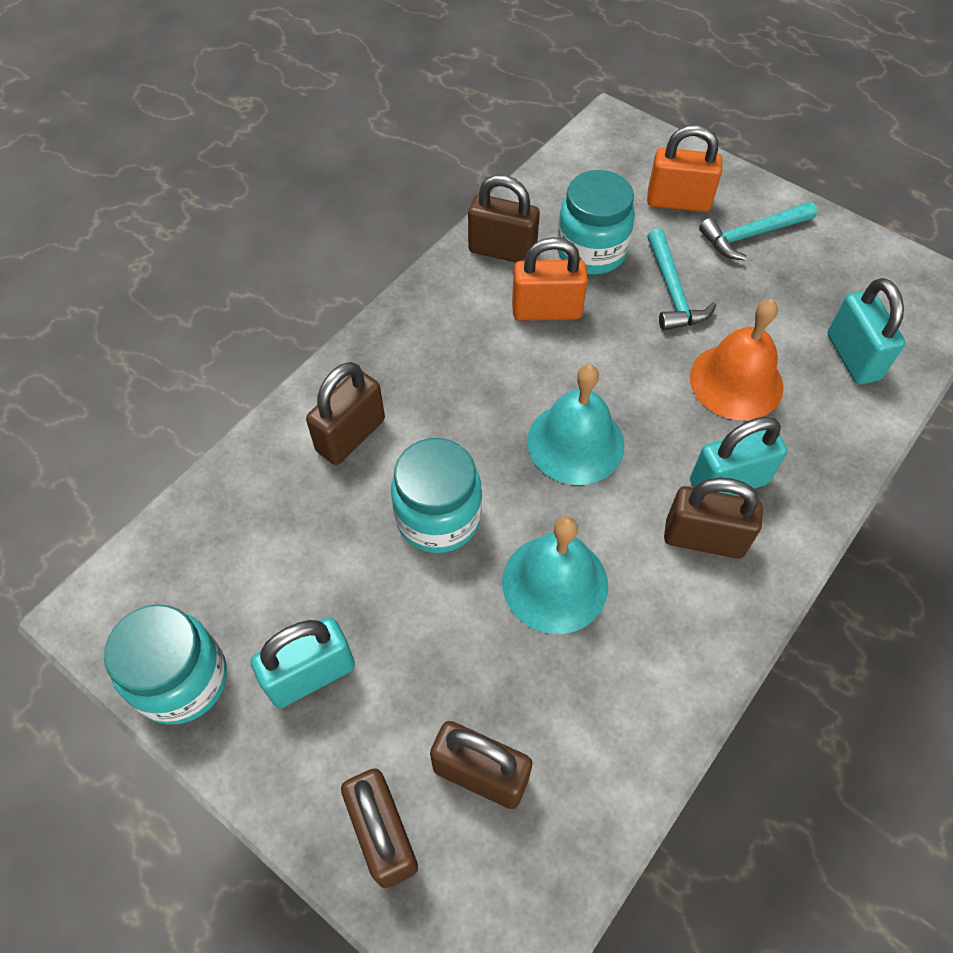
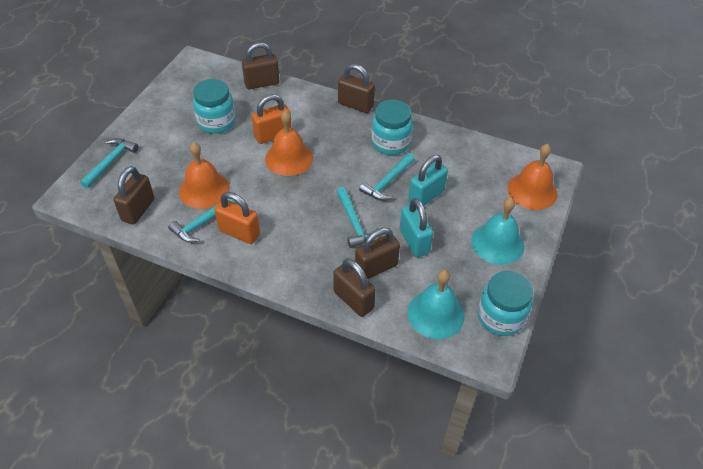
orange bell: [690,299,784,420] = 1 -> [179,142,230,209] [265,110,313,176] [507,144,557,210] = 3
turquoise hammer: [647,228,717,331] [699,202,817,260] = 2 -> [80,138,139,189] [168,198,237,243] [337,187,379,248] [359,153,415,201] = 4
turquoise padlock: [251,617,355,708] [690,416,787,495] [827,278,905,384] = 3 -> [400,198,433,257] [408,155,448,206] = 2

